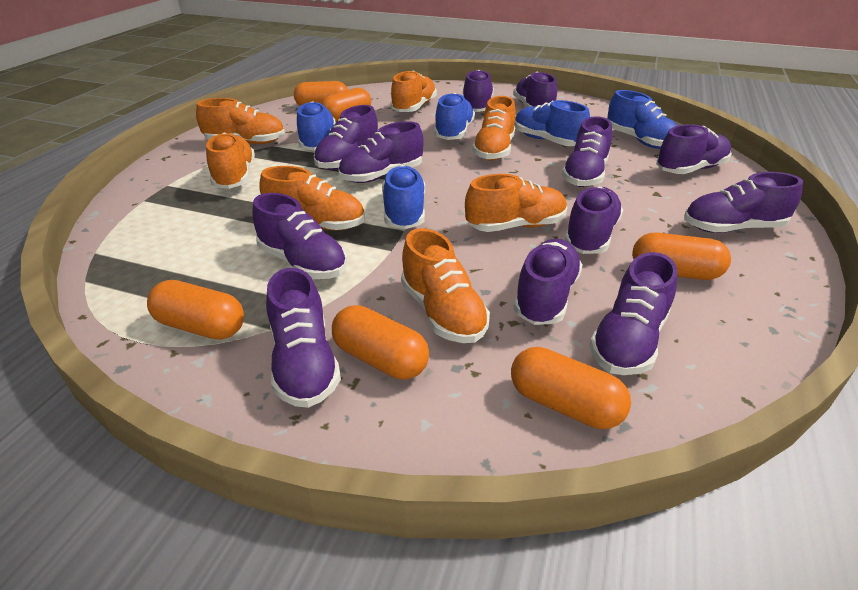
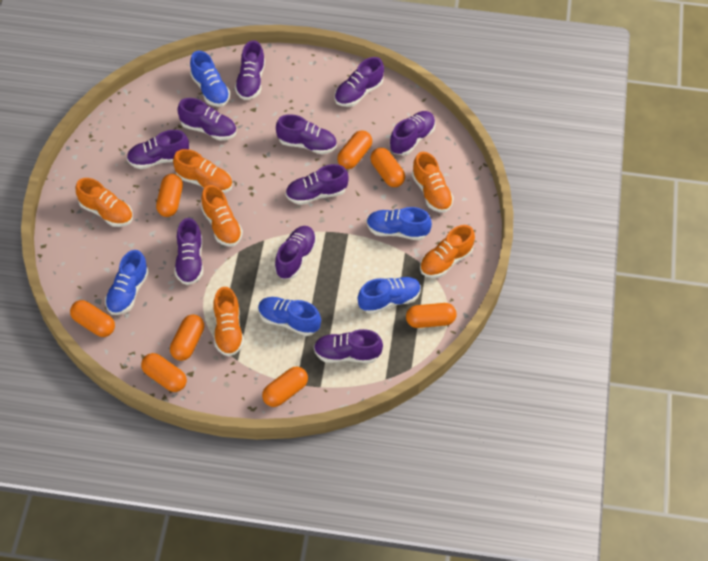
orange capsule: [147,280,244,340] [294,81,348,106] [321,88,371,122] [332,305,429,380] [511,347,631,429] [632,233,731,280] = 6 -> [70,300,115,337] [141,353,187,392] [156,174,183,217] [170,314,204,361] [262,366,308,407] [337,131,372,169] [370,148,405,187] [406,303,456,328] = 8
orange shoe: [196,98,285,144] [206,133,255,189] [259,166,365,231] [390,70,437,112] [401,228,490,343] [465,174,567,232] [472,96,516,161] = 7 -> [76,178,133,227] [173,149,233,193] [201,185,243,247] [213,287,244,356] [412,152,454,212] [420,225,475,278] = 6
purple shoe: [252,193,347,279] [266,268,341,408] [314,105,378,170] [338,121,424,183] [463,70,494,112] [513,72,557,107] [513,239,583,325] [561,116,612,187] [565,187,623,254] [589,252,678,375] [656,124,732,174] [684,172,803,233] = 12 -> [127,130,189,169] [174,218,203,285] [177,98,237,141] [235,40,265,100] [274,226,317,279] [276,114,337,154] [286,164,349,205] [314,329,383,363] [335,57,384,107] [390,111,436,155] = 10

